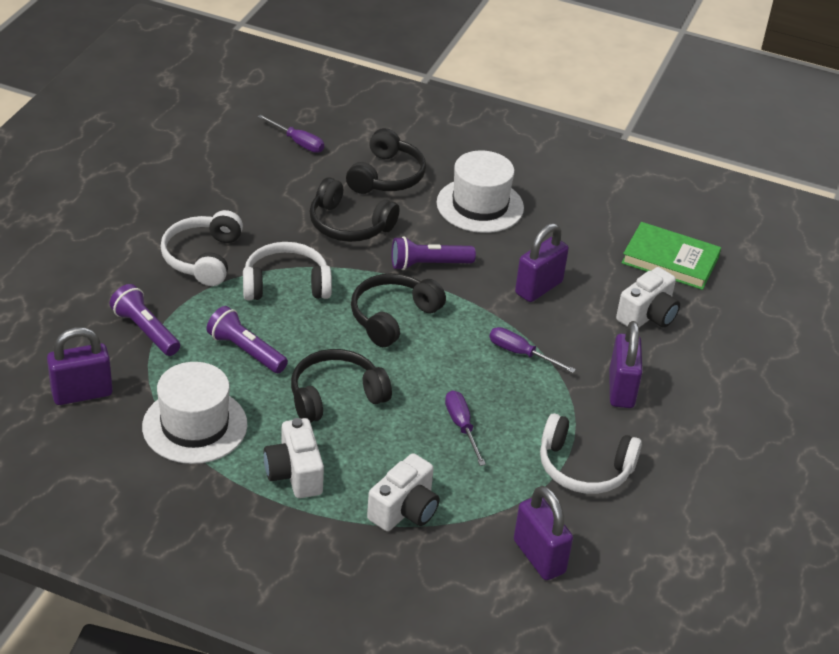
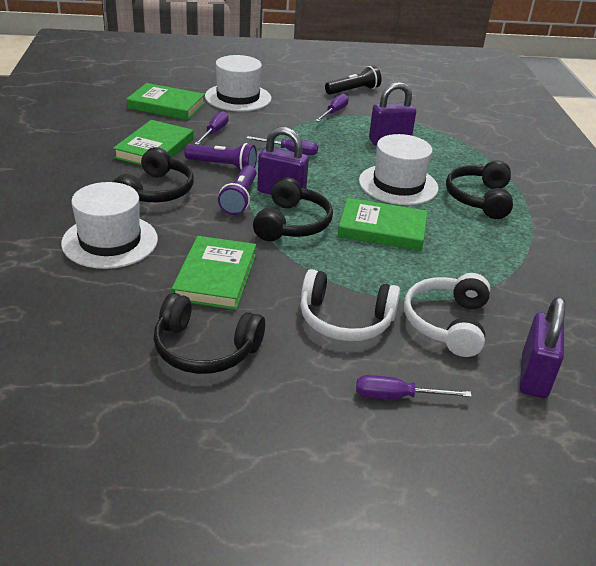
black flashlight: none = 0 -> [325,66,382,95] = 1
green book: [621,222,721,290] = 1 -> [113,120,193,165] [126,83,205,120] [171,236,256,310] [338,198,428,251] = 4
purple flashlight: [109,284,180,356] [206,306,288,373] [392,237,476,270] = 3 -> [185,143,257,170] [218,165,256,215] = 2
purple padlock: [47,327,113,405] [514,486,573,580] [515,223,569,302] [609,321,643,408] = 4 -> [257,127,309,200] [369,82,416,146] [520,297,565,398] = 3
purple screwdriver: [257,114,324,153] [445,390,486,466] [489,327,576,373] = 3 -> [195,111,229,145] [246,136,318,155] [315,94,349,122] [356,375,472,399] = 4
white camera: [264,418,324,498] [367,453,439,531] [616,267,680,328] = 3 -> none = 0
white hat: [142,362,247,464] [437,150,524,233] = 2 -> [61,182,158,269] [205,55,271,112] [359,134,438,205] = 3
white headphones: [160,210,243,286] [243,242,332,300] [540,413,642,494] = 3 -> [300,269,400,341] [404,273,490,357] = 2

